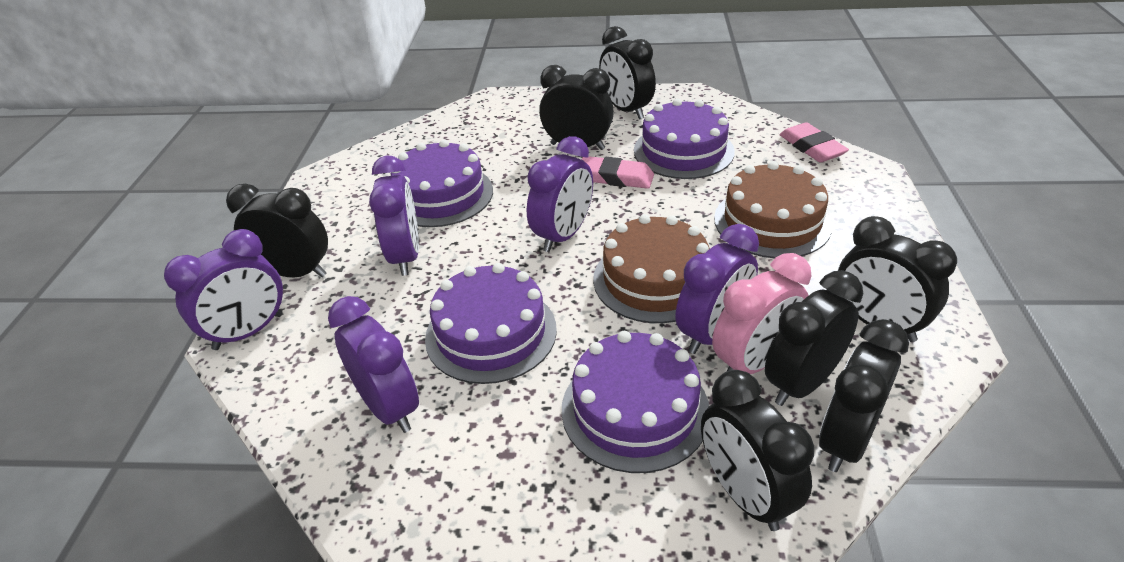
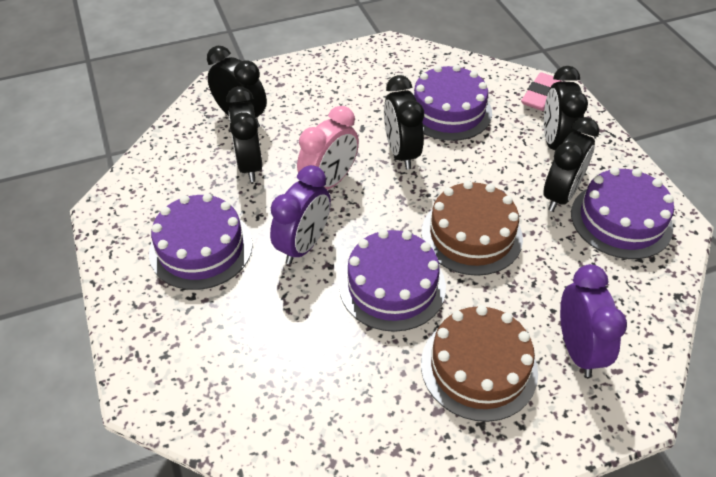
black clock: [226,184,328,277] [539,65,614,150] [599,26,656,119] [701,370,814,531] [765,270,863,406] [819,319,909,472] [838,216,957,342] = 7 -> [207,46,267,127] [226,86,263,182] [384,75,424,170] [544,66,588,150] [544,117,599,212] = 5
pink eraser: [582,156,654,189] [779,122,849,163] = 2 -> [521,72,562,111] = 1
purple clock: [164,229,283,350] [328,296,419,433] [369,155,419,276] [527,136,593,252] [676,224,759,354] = 5 -> [270,165,331,264] [560,264,627,377] = 2

